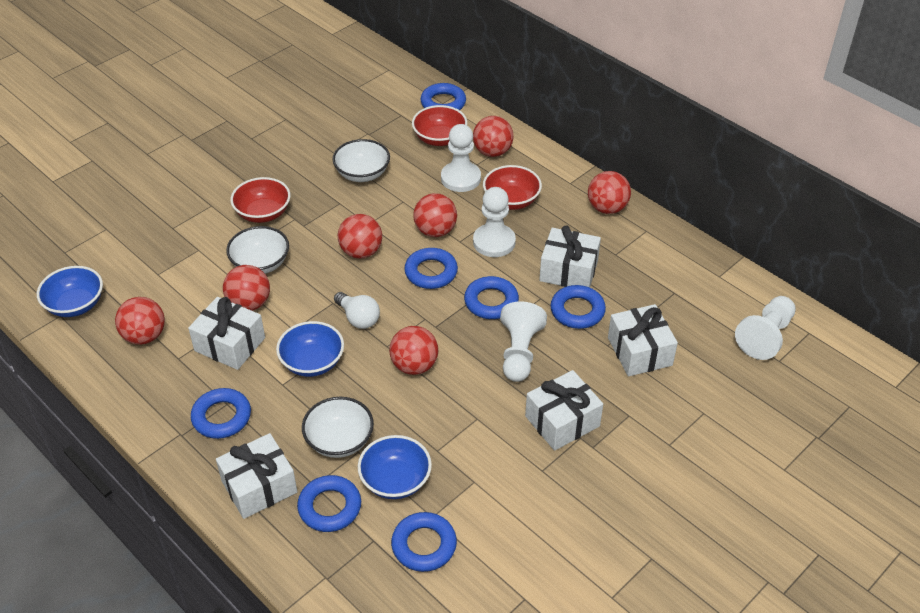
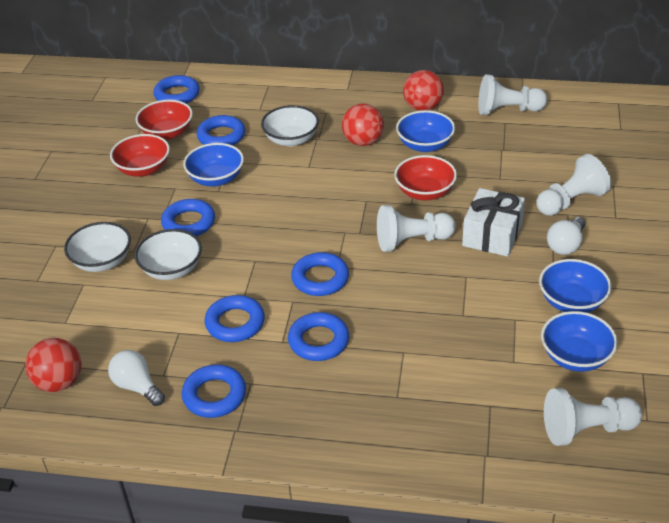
blue bowl: [37,266,103,317] [276,321,344,377] [358,435,432,499] = 3 -> [183,143,244,186] [396,110,455,152] [539,259,612,313] [541,311,618,372] = 4
red ball: [115,297,165,345] [223,265,270,311] [338,214,382,259] [389,326,438,375] [413,193,457,237] [473,116,513,157] [588,171,631,214] = 7 -> [25,338,81,392] [342,104,384,146] [403,70,444,111] = 3
white gift: [188,297,265,370] [216,433,297,519] [525,370,603,451] [539,225,601,287] [608,304,678,376] = 5 -> [462,188,525,257] = 1
white light bulb: [334,292,380,329] = 1 -> [108,350,165,406] [547,217,585,255] = 2

